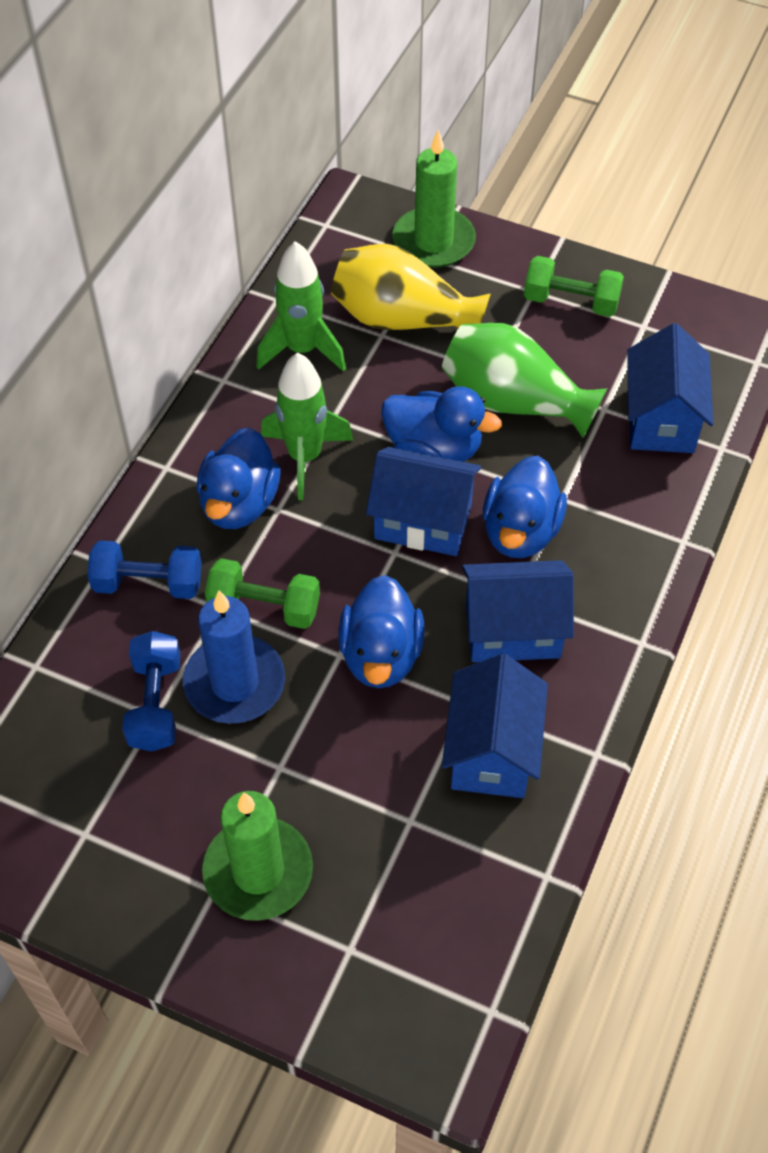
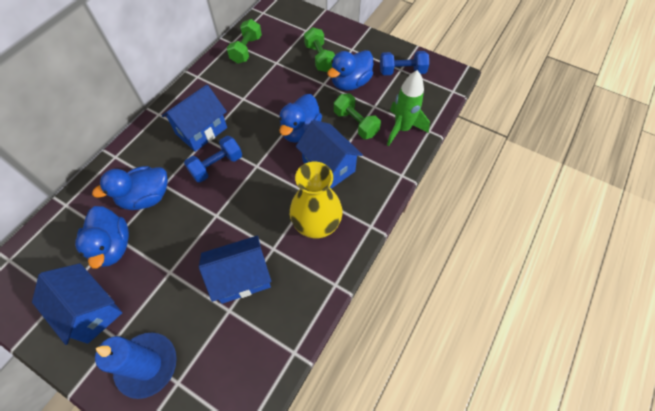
green candle: [202,791,313,921] [392,130,476,268] = 2 -> none = 0
green dumbbell: [205,558,320,629] [524,256,624,317] = 2 -> [227,19,262,64] [304,27,335,72] [334,93,381,139] = 3
green rocket: [256,241,346,372] [261,352,353,500] = 2 -> [387,70,430,146] = 1
green vase: [442,323,607,438] = 1 -> none = 0

